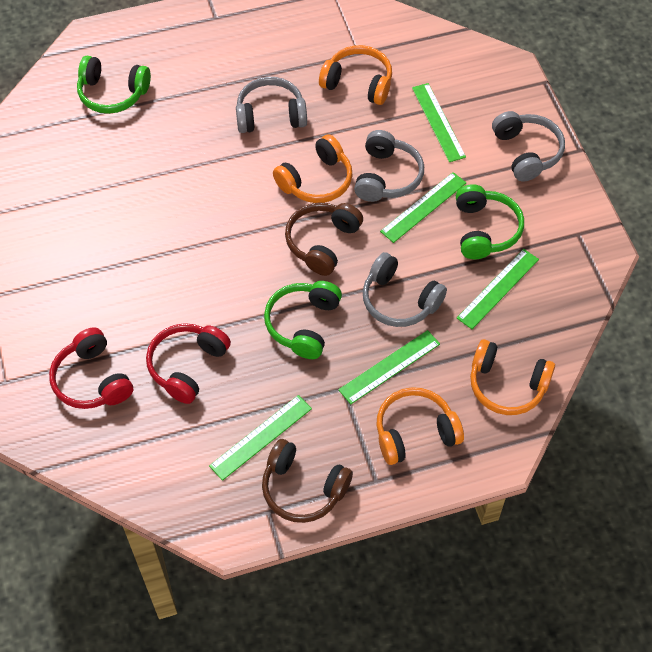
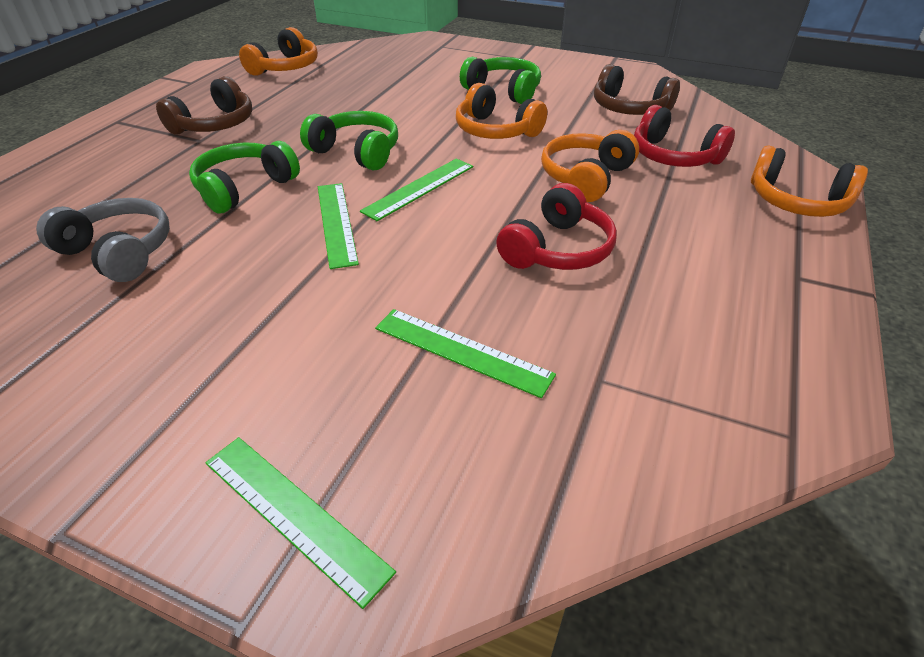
green ruler: [209,395,312,481] [338,330,440,404] [380,172,466,243] [412,83,466,162] [457,249,539,329] = 5 -> [205,437,396,609] [318,183,359,269] [360,158,473,221] [375,309,556,398] = 4
grey headphones: [236,77,307,133] [354,130,424,202] [363,252,447,327] [492,111,565,181] = 4 -> [36,198,170,282] = 1

